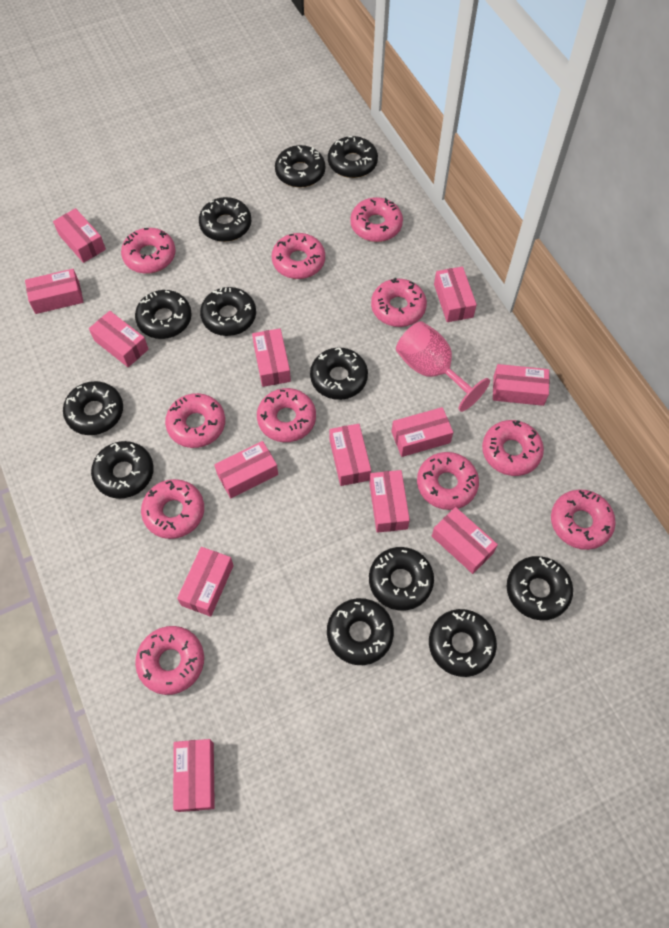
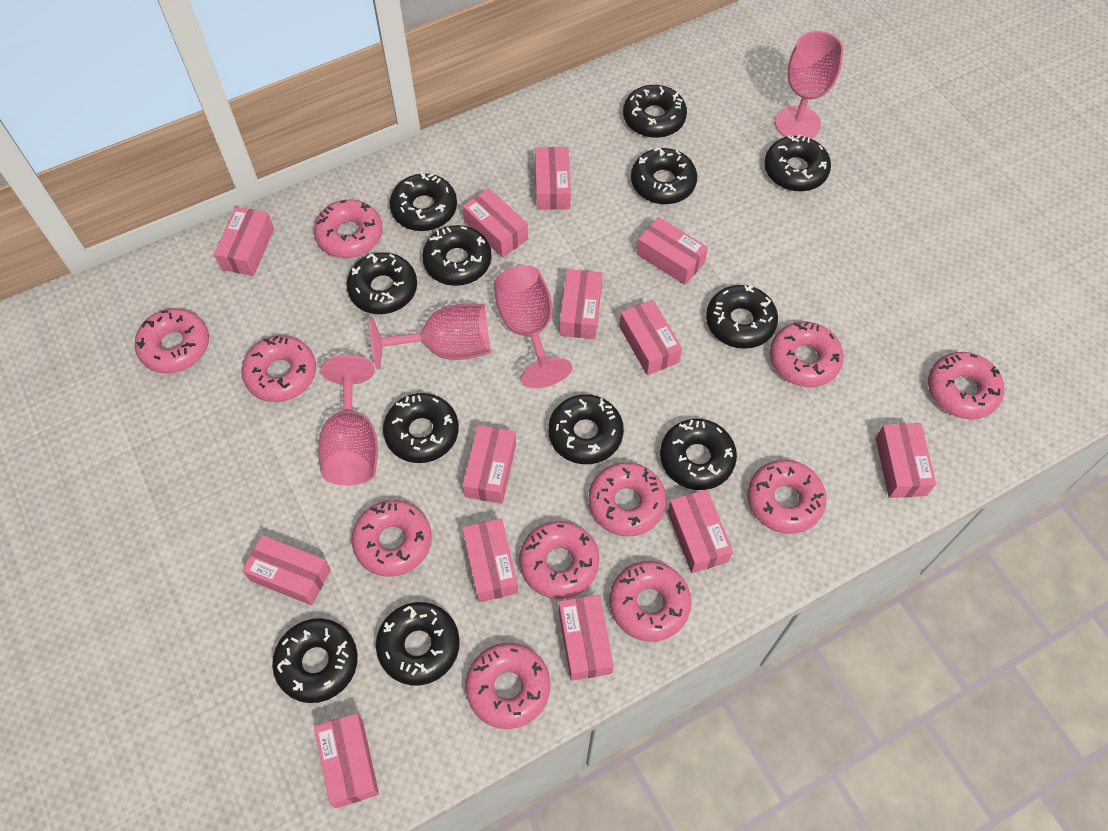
pink goblet: [396,321,490,412] = 1 -> [318,355,378,485] [369,304,491,369] [494,265,572,388] [775,31,844,139] = 4

